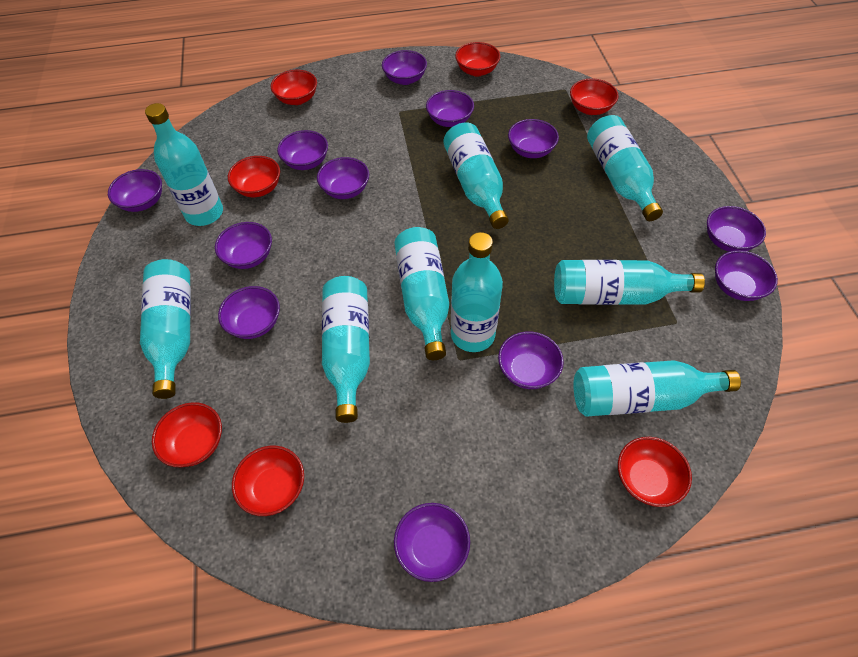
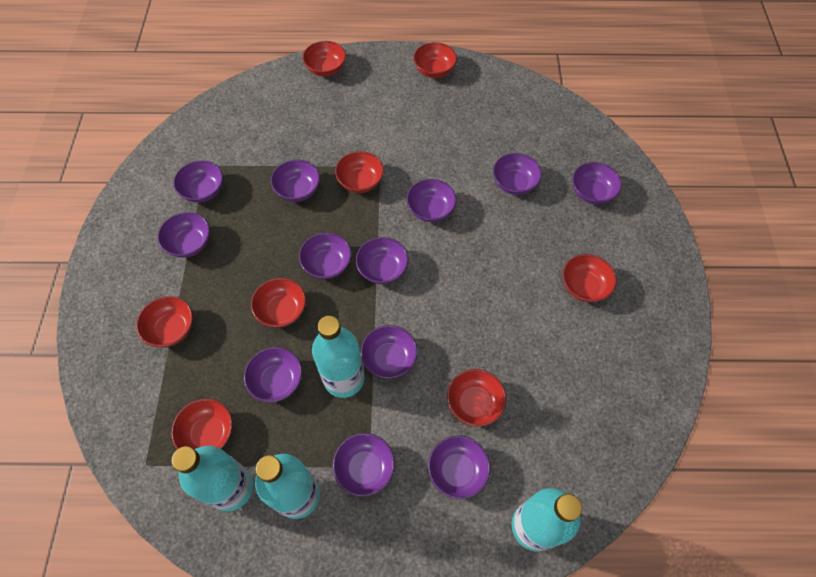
red bowl: [152,402,222,467] [228,156,280,197] [232,446,304,516] [271,70,317,105] [455,42,500,77] [570,78,619,115] [618,437,692,507] = 7 -> [136,296,193,347] [171,399,233,449] [251,278,306,328] [302,41,346,76] [335,151,384,193] [413,42,457,78] [447,369,507,427] [562,254,617,302] = 8
turquoise bottle: [140,259,191,399] [145,103,223,226] [322,276,370,423] [394,227,449,360] [443,122,509,229] [451,232,503,352] [554,260,705,305] [573,360,741,417] [587,115,663,221] = 9 -> [172,446,253,511] [255,454,320,519] [312,316,365,398] [512,488,582,551] = 4

